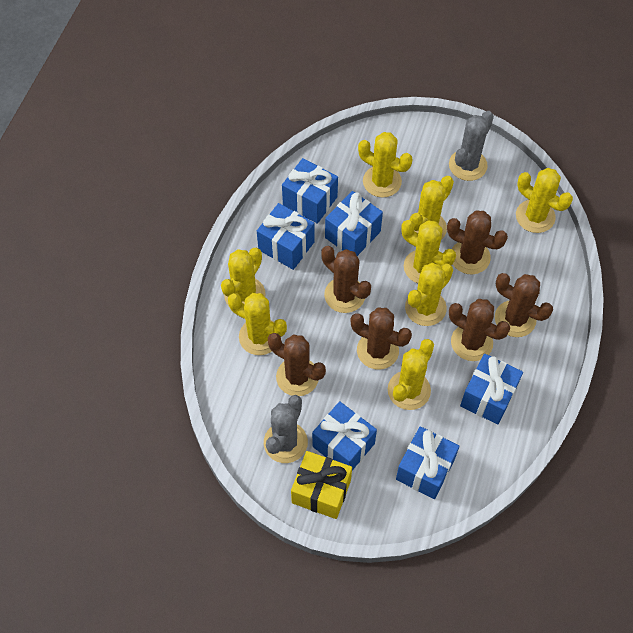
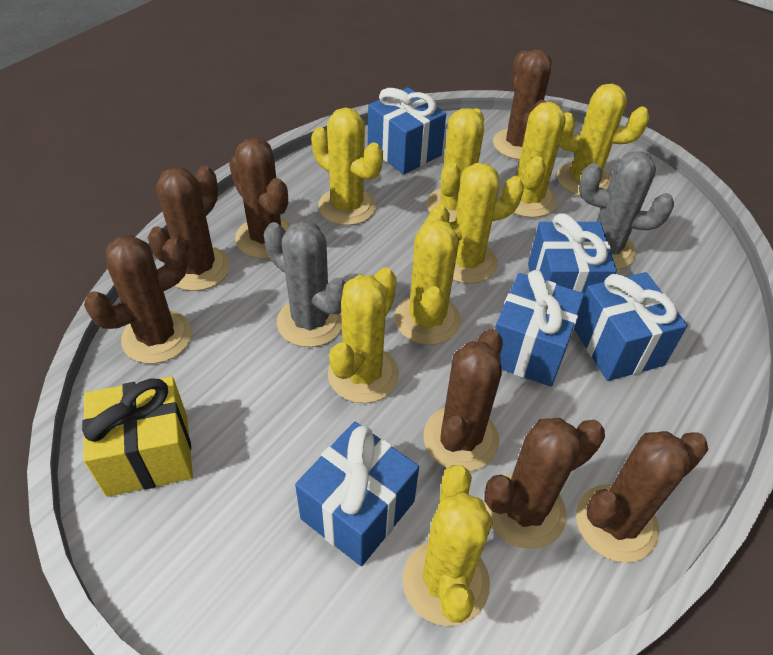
blue gift: [257,203,315,270] [282,158,338,224] [312,401,377,471] [325,191,383,256] [396,426,459,499] [460,354,523,425] = 6 -> [295,422,419,566] [368,87,446,174] [495,270,584,387] [528,213,617,295] [574,272,687,381] = 5
brown cactus: [268,333,326,396] [321,246,371,313] [350,307,412,370] [447,210,508,274] [449,299,510,361] [495,273,553,337] = 6 -> [84,235,192,364] [148,166,230,291] [229,138,291,259] [424,329,503,471] [485,418,605,549] [493,49,552,160] [576,431,708,562] = 7

